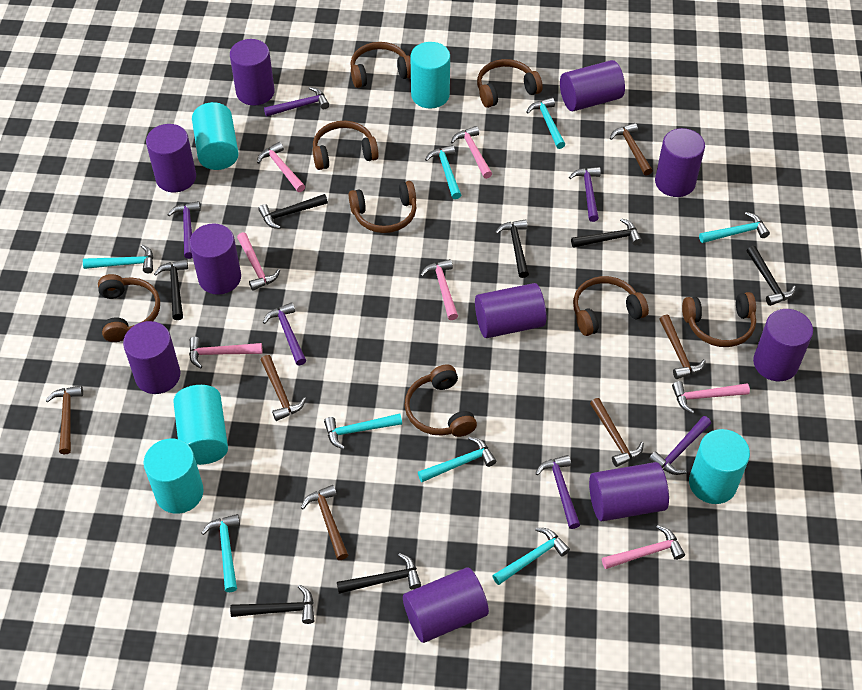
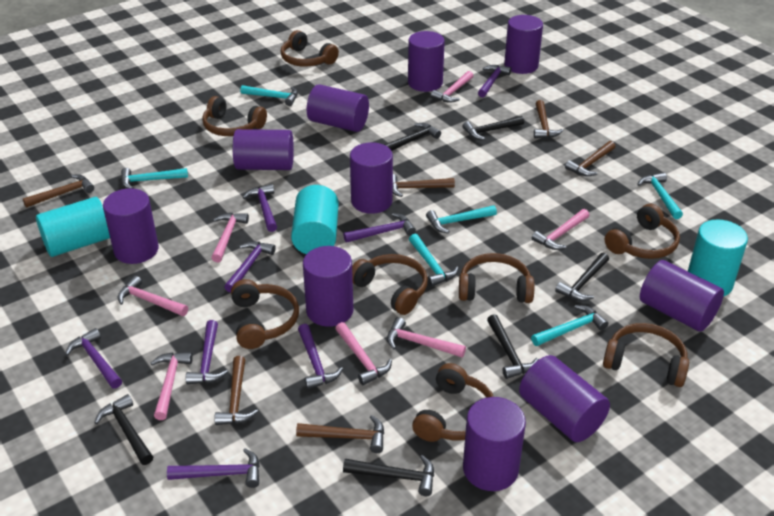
black hammer: [154,259,188,320] [230,585,315,624] [258,194,328,229] [337,553,421,594] [495,219,529,278] [571,218,642,248] [746,246,796,306] = 7 -> [94,394,153,465] [343,455,434,496] [384,123,441,151] [462,116,524,140] [487,314,539,379] [555,252,609,301] = 6
purple hammer: [167,201,201,259] [263,302,306,365] [264,87,329,117] [535,455,580,529] [569,167,601,222] [649,416,711,475] = 6 -> [65,328,122,389] [167,448,260,488] [186,320,228,385] [224,241,276,293] [243,184,277,232] [298,324,343,389] [343,213,416,243] [478,65,511,97] = 8
turquoise cylinder: [143,439,204,514] [173,385,228,465] [192,102,239,170] [411,42,450,108] [689,429,750,504] = 5 -> [36,197,110,257] [291,185,339,254] [688,219,748,297] = 3
turquoise hammer: [83,245,153,273] [202,514,240,592] [324,413,402,449] [418,437,496,482] [425,145,461,199] [492,528,570,585] [527,98,565,149] [699,212,770,243] = 8 -> [121,168,188,189] [240,85,298,106] [409,234,459,287] [426,205,497,233] [531,305,608,346] [637,173,683,219] = 6

